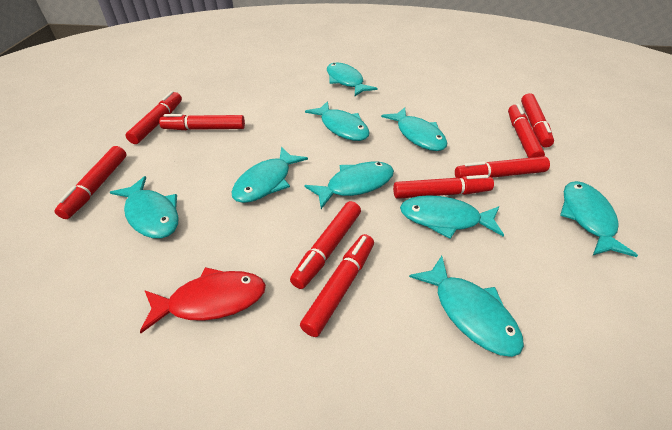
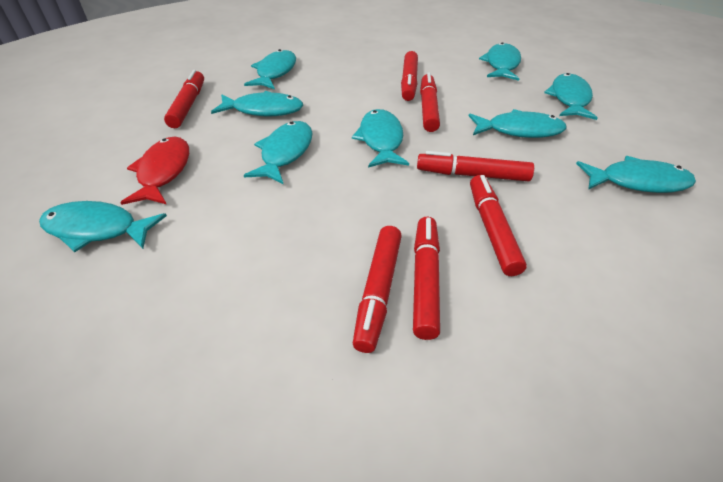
red marker: [54,146,126,219] [125,91,182,144] [159,114,245,130] [290,201,361,289] [300,234,374,337] [393,175,494,199] [455,156,550,178] [508,104,545,158] [521,93,554,148] = 9 -> [164,70,204,128] [353,226,402,353] [401,51,418,101] [413,217,440,340] [417,151,534,181] [420,73,440,132] [470,175,527,276] = 7

